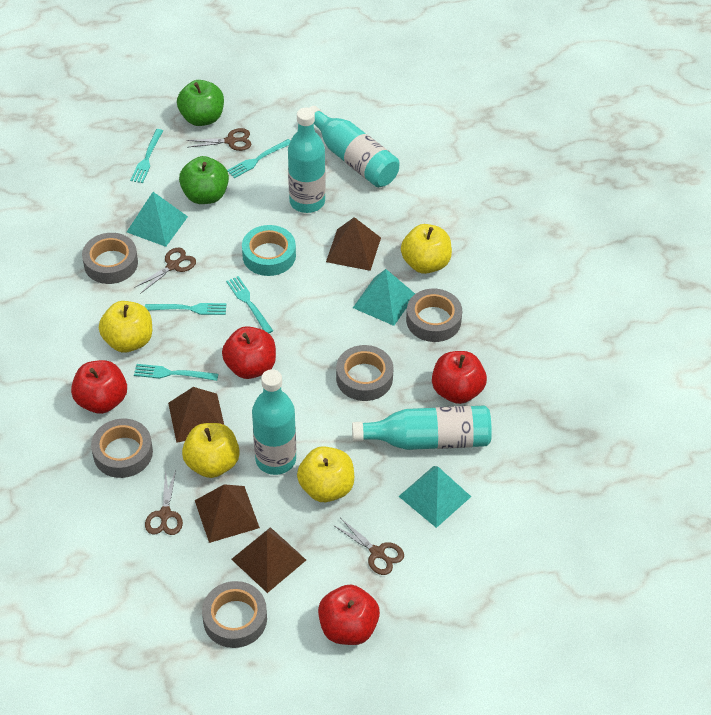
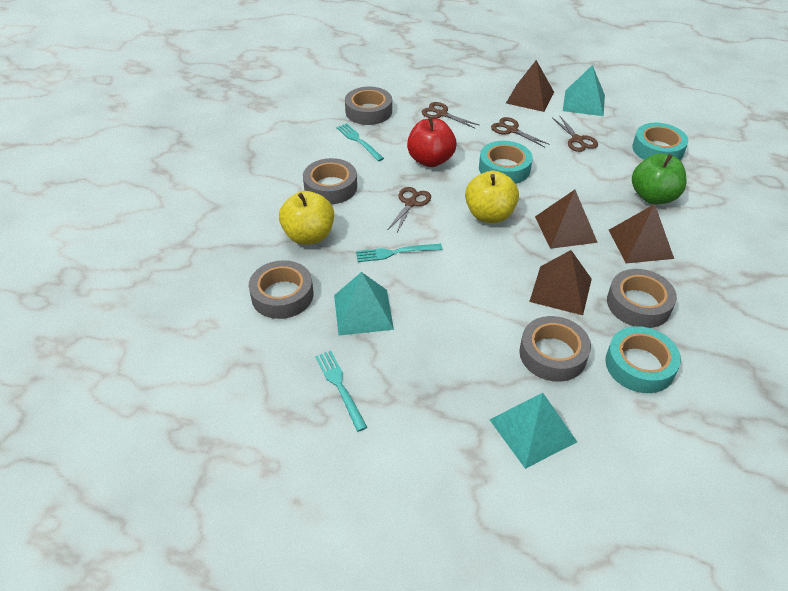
green apple: [177,80,224,126] [179,156,229,204] = 2 -> [632,153,687,204] = 1
red apple: [71,360,127,414] [222,326,276,379] [318,585,380,645] [432,351,487,404] = 4 -> [407,117,456,167] = 1
turquoise bottle: [252,369,296,475] [288,108,325,213] [309,106,400,187] [352,405,492,450] = 4 -> none = 0
turquoise fork: [130,129,163,183] [134,364,218,381] [145,303,226,315] [226,276,273,333] [227,139,291,178] = 5 -> [315,351,367,432] [336,123,384,161] [356,244,442,262] = 3
turquoise tape: [242,225,296,276] = 1 -> [479,141,533,184] [605,326,681,393] [632,123,688,160] = 3
yellow apple: [99,301,152,353] [182,423,240,478] [297,446,354,502] [401,224,452,274] = 4 -> [279,191,334,245] [465,170,519,223] = 2

